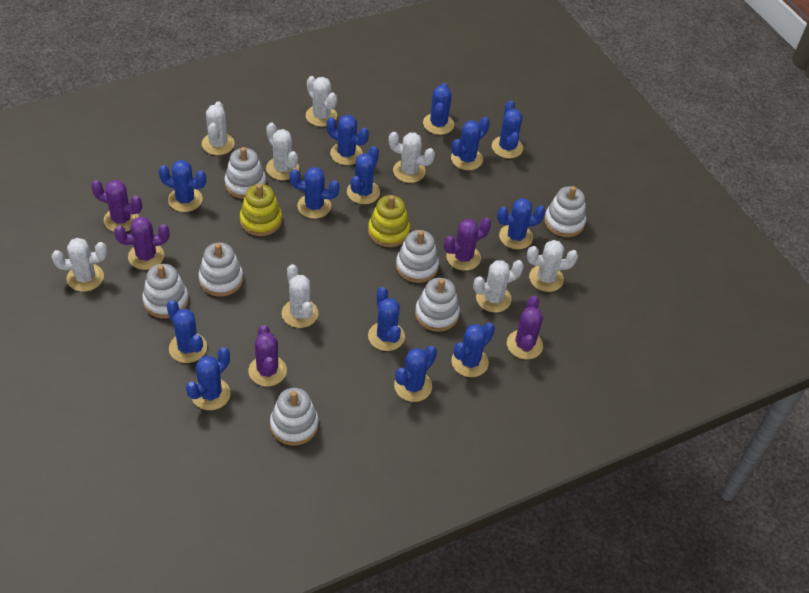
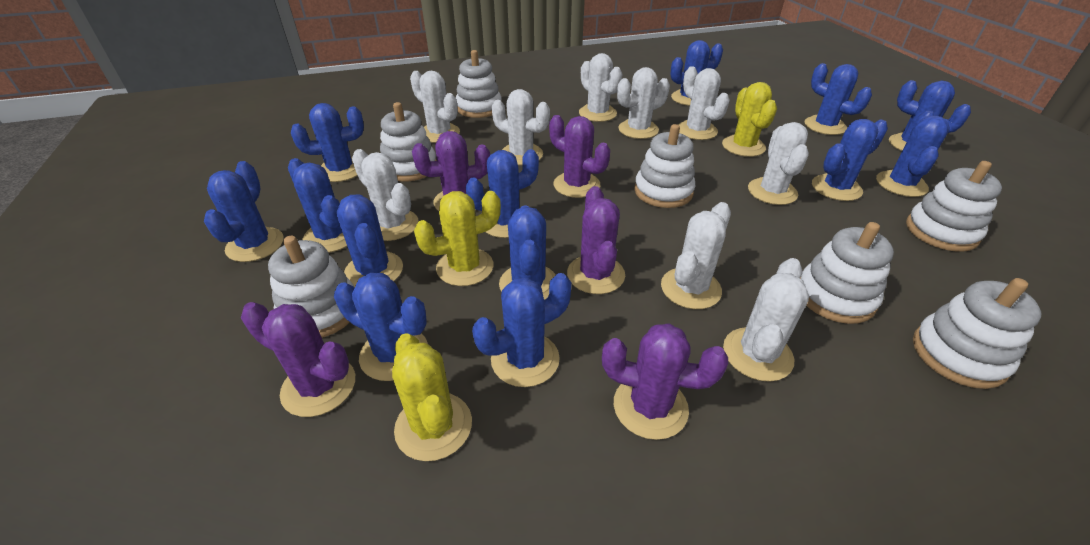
white cactus: [52,238,107,292] [202,101,235,155] [266,123,299,180] [282,264,318,328] [306,76,337,127] [389,132,435,183] [473,260,524,312] [527,240,578,292] = 8 -> [352,149,418,241] [410,71,460,143] [492,89,550,165] [579,53,622,122] [617,67,670,139] [661,202,731,309] [678,66,730,140] [723,258,809,382] [748,122,809,205] = 9
yellow cactus: none = 0 -> [392,333,472,461] [414,191,501,286] [722,82,777,157] = 3
yellow stacking toy: [240,184,282,236] [368,195,410,247] = 2 -> none = 0

